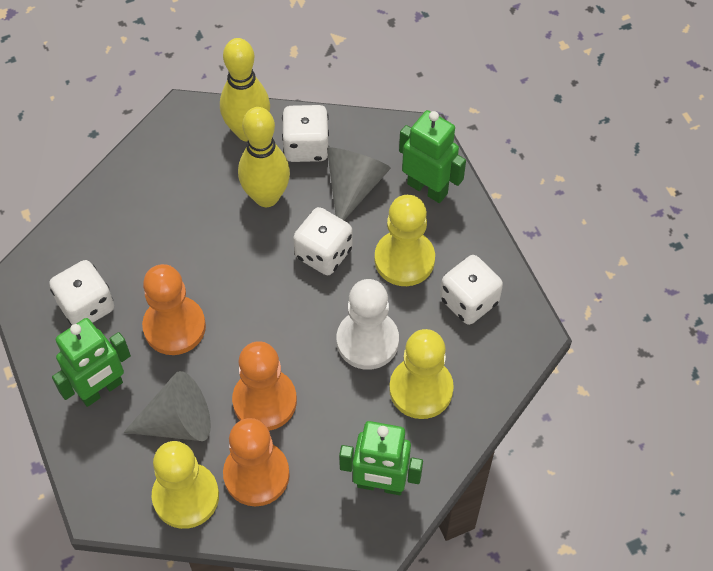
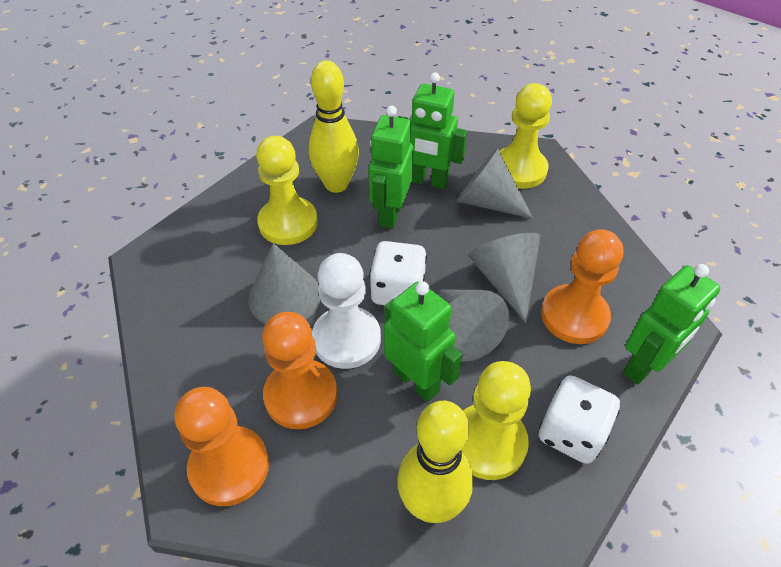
green robot: [52,318,131,407] [339,421,423,495] [399,110,466,203] = 3 -> [368,106,414,229] [384,281,463,402] [398,72,467,189] [623,264,720,385] = 4
grey cone: [124,371,211,441] [327,147,391,220] = 2 -> [248,243,321,324] [439,289,509,362] [456,148,533,219] [469,233,540,323] = 4
white dice: [49,260,114,325] [282,105,329,162] [293,207,353,275] [440,255,503,325] = 4 -> [369,241,427,305] [539,375,620,464] = 2

